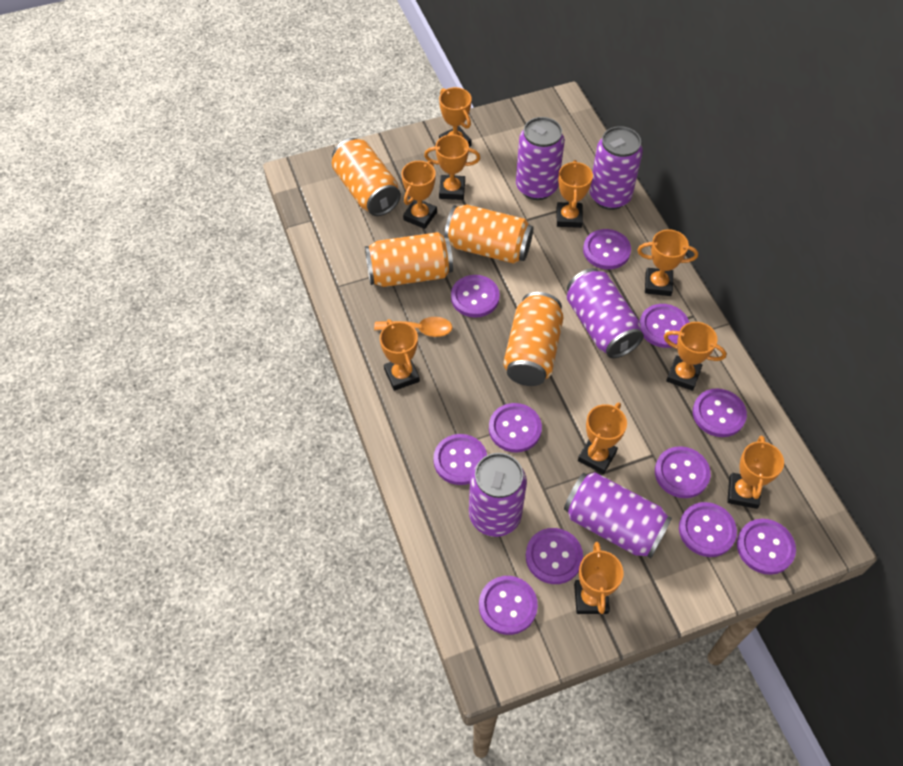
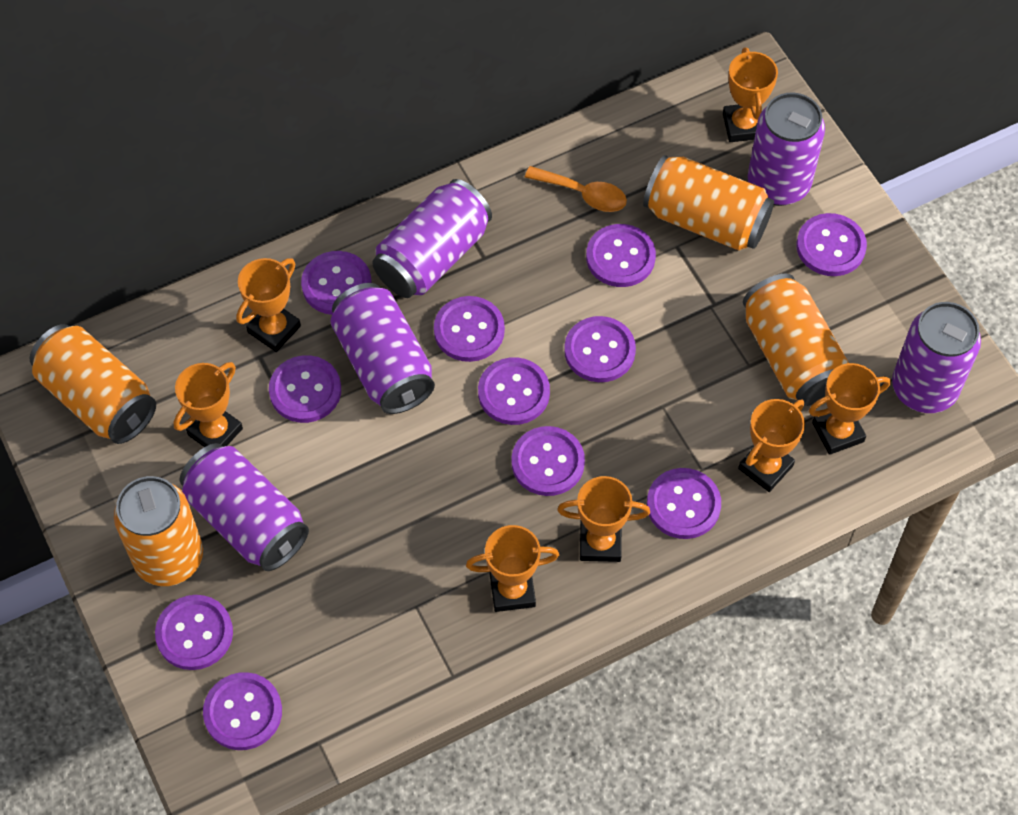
orange trophy: [380,319,420,391] [401,161,437,229] [424,134,480,200] [439,87,471,147] [557,160,593,228] [574,542,623,614] [578,403,627,474] [637,229,698,296] [664,322,727,391] [727,436,784,509] = 10 -> [173,362,243,447] [236,258,301,352] [466,525,559,612] [557,476,650,562] [723,47,778,142] [738,399,805,492] [809,363,891,455] = 7

